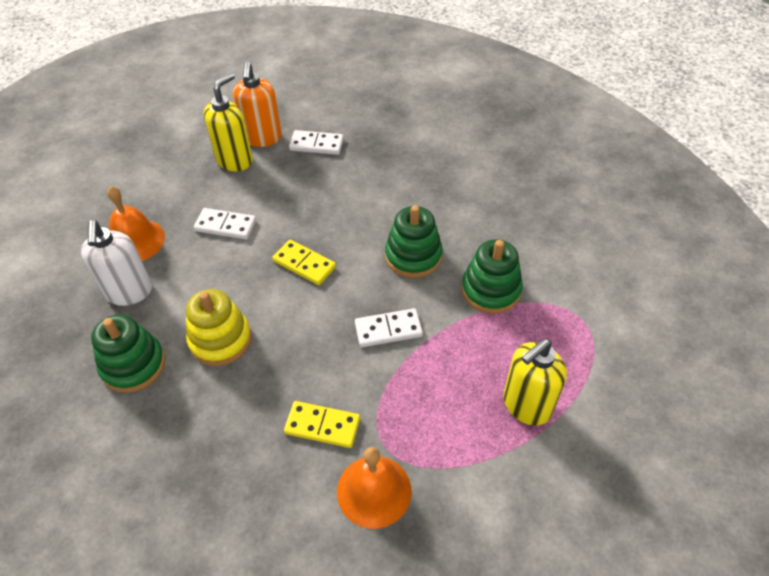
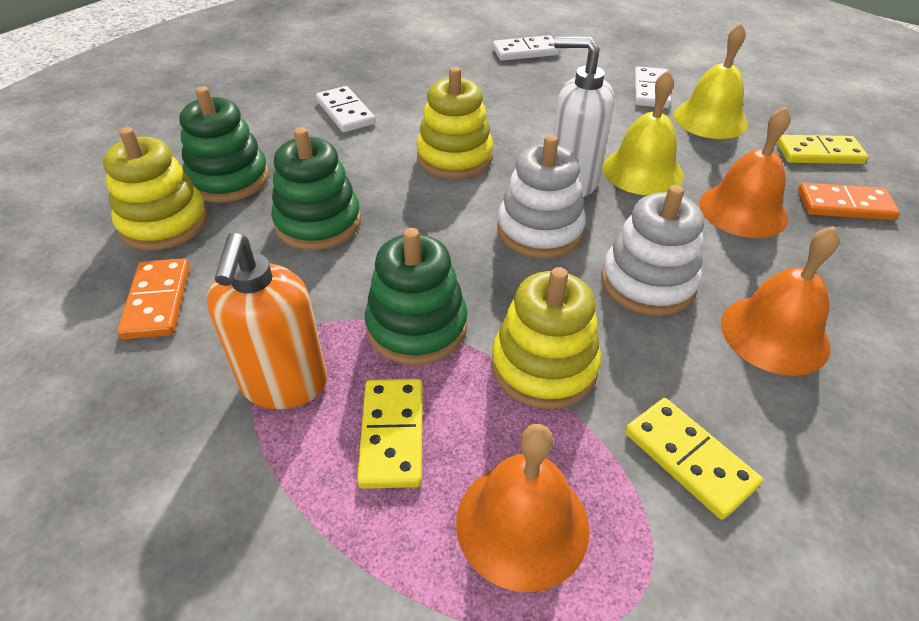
orange bell: [107,186,165,261] [337,447,411,529] = 2 -> [456,424,590,592] [699,106,791,238] [721,226,840,376] = 3
orange domino: none = 0 -> [117,258,190,339] [798,183,900,220] = 2
white stacking toy: none = 0 -> [497,135,586,258] [601,185,704,316] = 2
yellow bell: none = 0 -> [602,70,684,195] [674,23,748,139] = 2
yellow domino: [272,240,336,285] [284,401,360,448] = 2 -> [357,379,423,489] [625,398,763,520] [776,135,868,164] = 3
yellow soap dispenser: [204,73,253,171] [503,339,567,426] = 2 -> none = 0
yellow stacking toy: [186,289,252,366] = 1 -> [103,127,208,250] [416,67,493,179] [491,267,601,409] = 3

